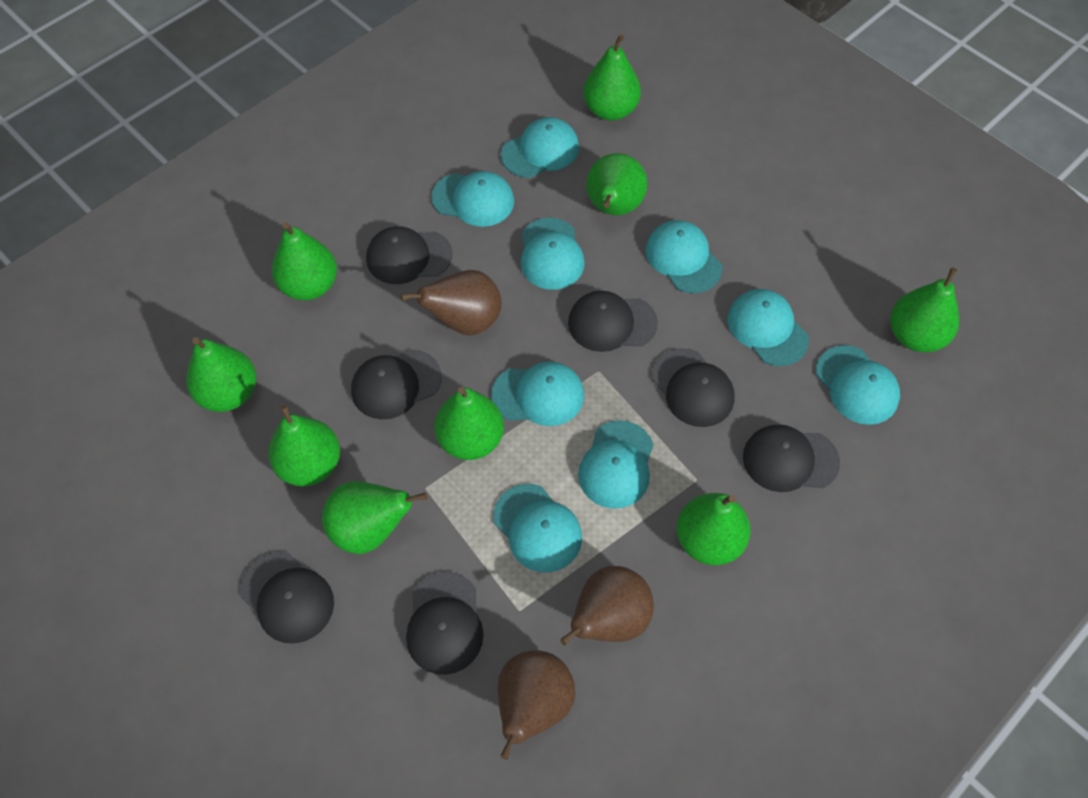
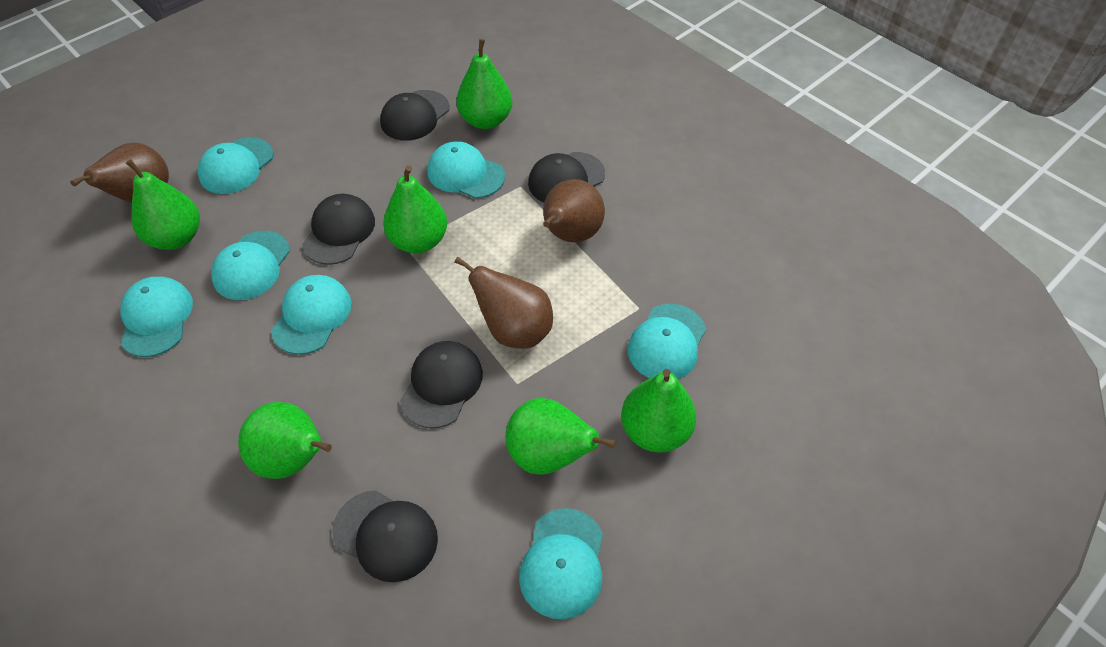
black cap: [240,552,334,644] [351,349,442,419] [366,226,453,284] [406,572,483,675] [568,291,658,352] [652,348,735,427] [743,424,840,492] = 7 -> [302,194,375,265] [332,490,438,582] [380,90,450,141] [400,341,483,428] [528,152,605,202] = 5
green pear: [186,337,256,412] [268,404,340,486] [272,222,337,300] [322,481,427,554] [434,387,504,460] [583,34,641,121] [586,153,648,215] [677,493,751,565] [890,268,959,352] = 9 -> [126,159,200,250] [238,402,332,479] [383,165,447,253] [456,39,513,129] [505,398,616,475] [621,369,696,452] = 6
turquoise cap: [431,171,514,227] [491,362,584,426] [493,484,582,572] [501,117,579,178] [521,218,584,290] [578,420,654,509] [645,220,722,293] [727,289,809,366] [816,345,900,425] = 9 -> [120,277,193,357] [198,137,274,194] [211,231,290,300] [271,275,351,355] [427,141,505,199] [519,508,603,619] [628,304,706,379] = 7

